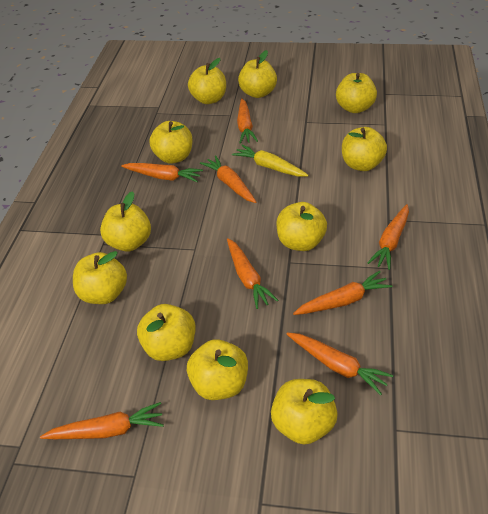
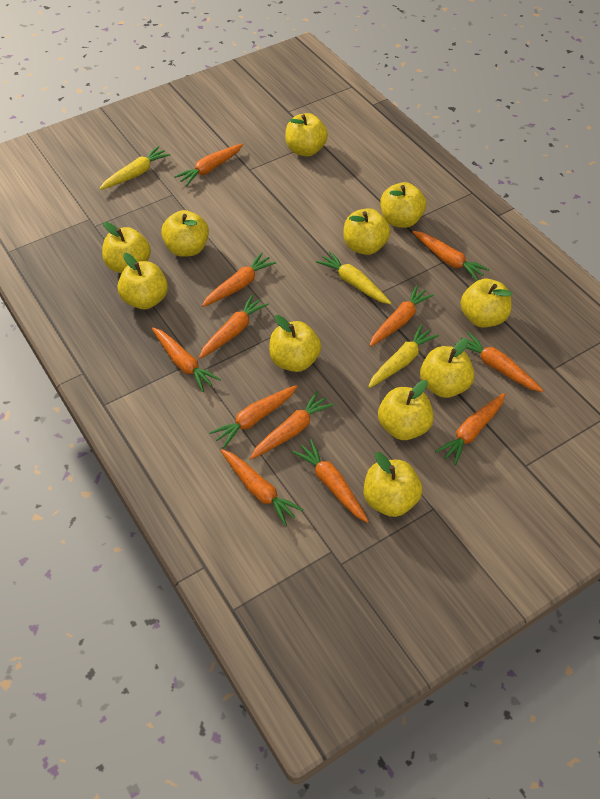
orange carrot: [40,402,164,439] [121,163,203,182] [200,155,256,203] [227,238,279,309] [237,98,258,144] [287,332,393,395] [293,271,392,315] [368,204,409,270] = 8 -> [152,327,221,392] [174,144,243,186] [199,294,269,359] [202,252,276,307] [209,385,298,448] [220,449,304,526] [250,391,334,459] [292,439,369,523] [369,285,434,347] [412,231,490,281] [435,393,505,465] [455,332,544,392] = 12
yellow carrot: [232,145,309,177] = 1 -> [99,146,170,190] [316,251,391,304] [368,324,439,388] = 3

